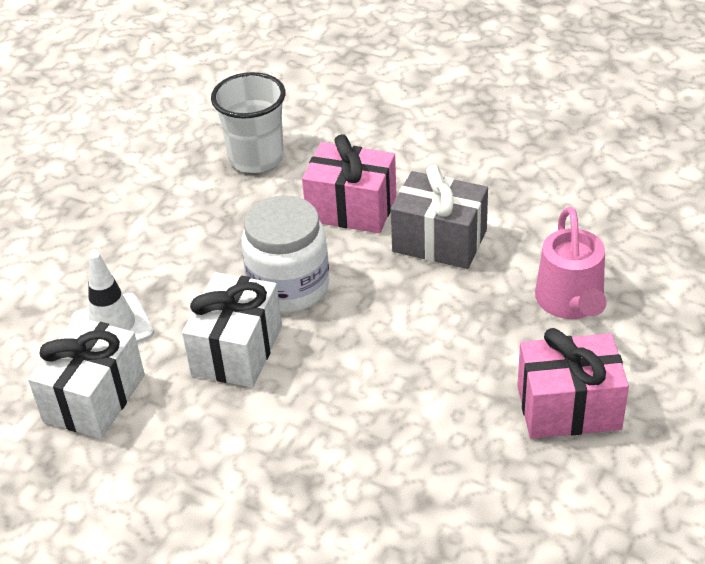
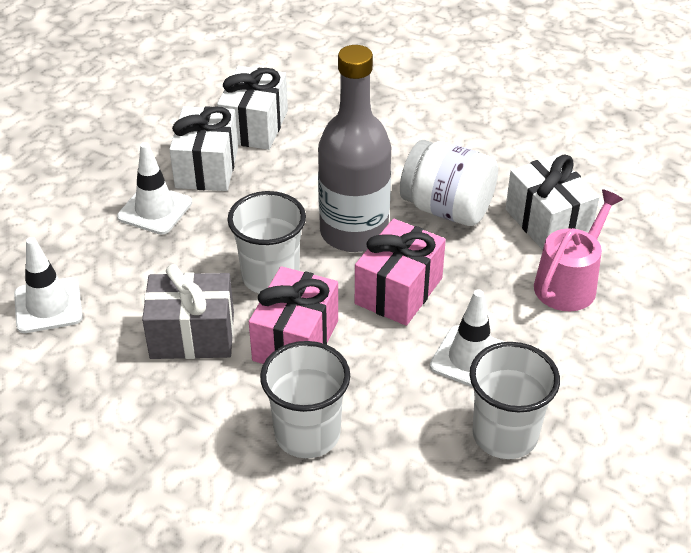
grey bottle: none = 0 -> [318,45,391,252] = 1
white cup: [211,72,286,173] = 1 -> [227,191,306,293] [260,341,350,458] [469,342,560,459] = 3
white gift: [28,317,145,439] [182,272,282,388] = 2 -> [169,106,238,191] [217,66,288,150] [505,154,600,250] = 3
white traffic cone: [71,251,154,343] = 1 -> [14,237,83,333] [117,142,192,235] [430,289,505,387] = 3

